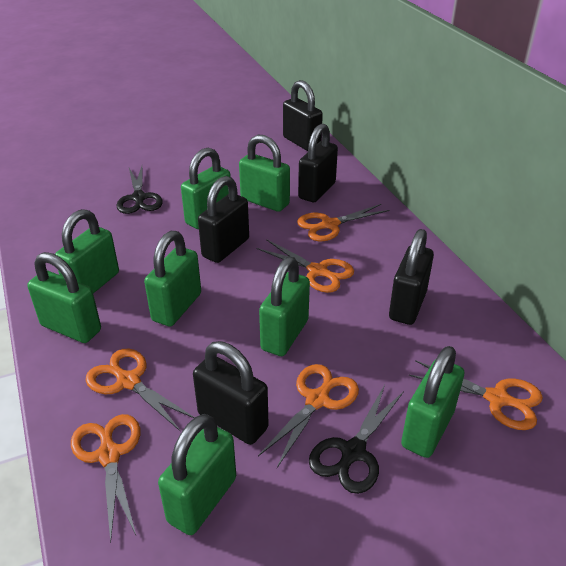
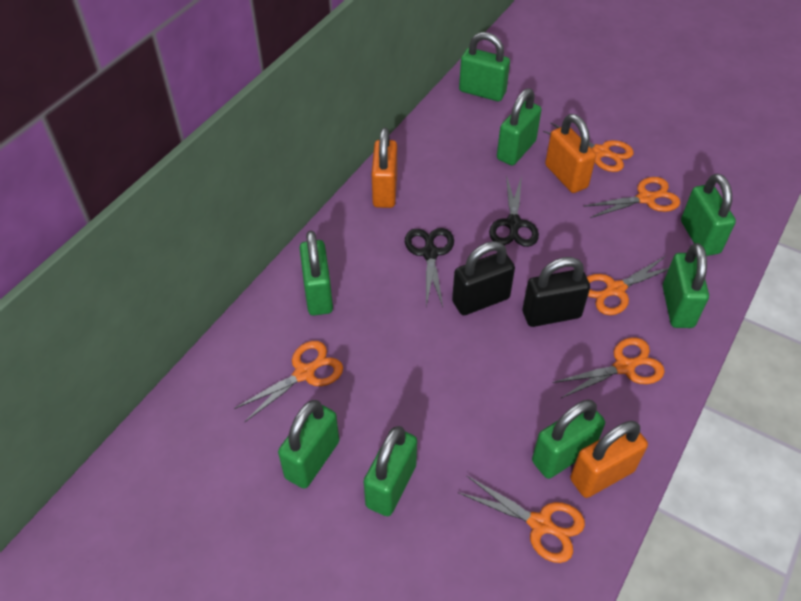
black padlock: [193,341,269,445] [198,176,249,263] [283,80,323,151] [298,124,338,202] [389,229,434,325] = 5 -> [452,241,515,315] [523,257,590,327] = 2
orange padlock: none = 0 -> [372,128,397,208] [545,114,596,193] [570,421,648,498] = 3

